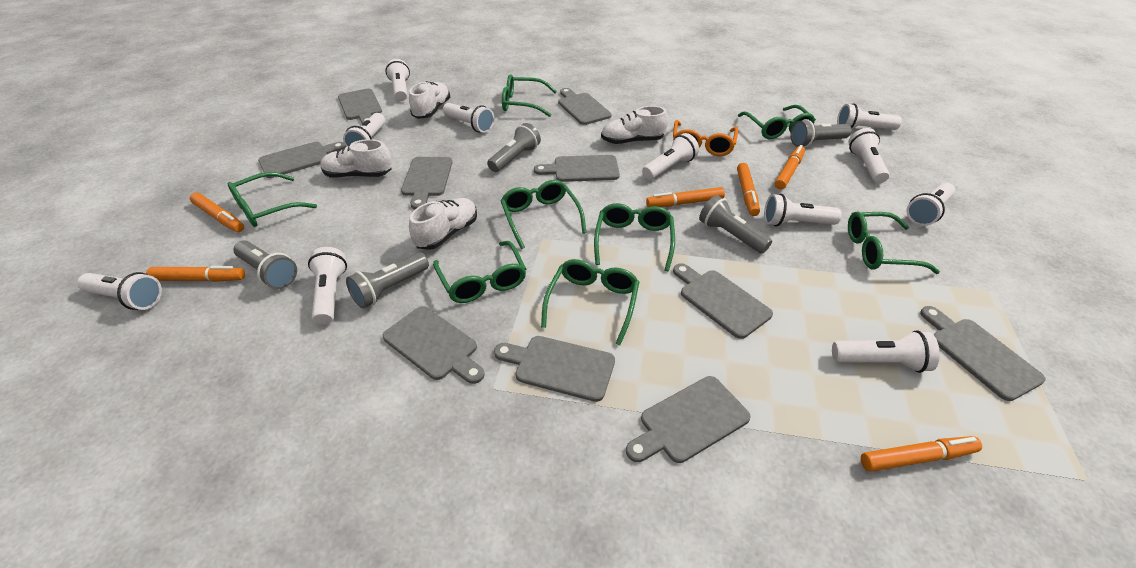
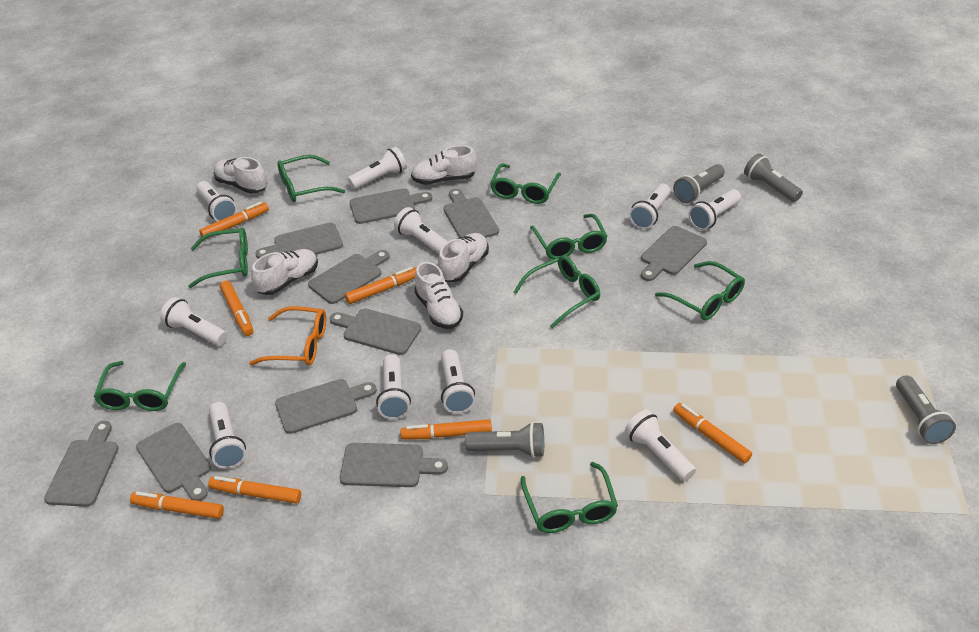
grey flashlight: [233,240,297,289] [346,252,429,308] [487,123,541,172] [699,195,772,254] [790,119,852,148] = 5 -> [465,422,544,458] [673,164,725,203] [744,153,803,202] [896,375,956,444] = 4
orange marker: [146,266,245,282] [190,193,244,232] [646,187,725,207] [737,163,760,216] [775,145,805,190] [861,436,982,472] = 6 -> [130,491,224,519] [199,202,269,239] [208,476,301,504] [220,281,254,336] [345,267,416,304] [400,419,492,440] [673,403,752,463] = 7
white flashlight: [77,272,162,310] [308,247,347,325] [343,113,385,146] [386,59,410,101] [443,103,494,133] [642,133,699,180] [764,194,842,226] [832,330,940,373] [837,103,902,130] [848,128,890,183] [906,182,955,226] = 11 -> [160,297,227,346] [196,181,237,222] [209,402,246,469] [348,147,407,189] [376,354,411,420] [394,207,448,254] [441,349,475,414] [625,410,696,481] [629,184,670,229] [689,189,741,230] = 10
white shoe: [321,139,392,178] [409,81,451,119] [409,198,477,250] [601,106,668,144] = 4 -> [213,157,267,194] [251,249,318,295] [411,145,477,185] [415,262,463,329] [438,233,489,282] = 5

